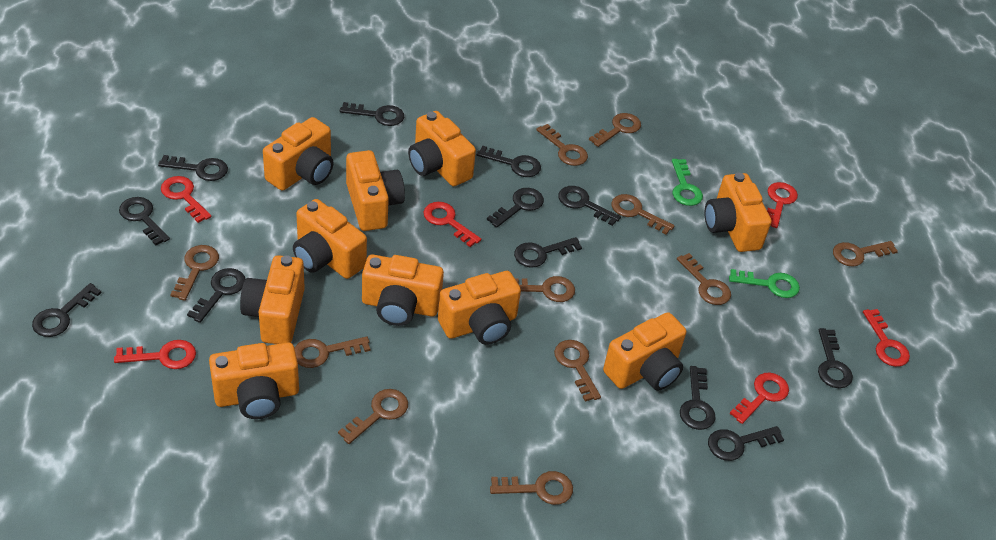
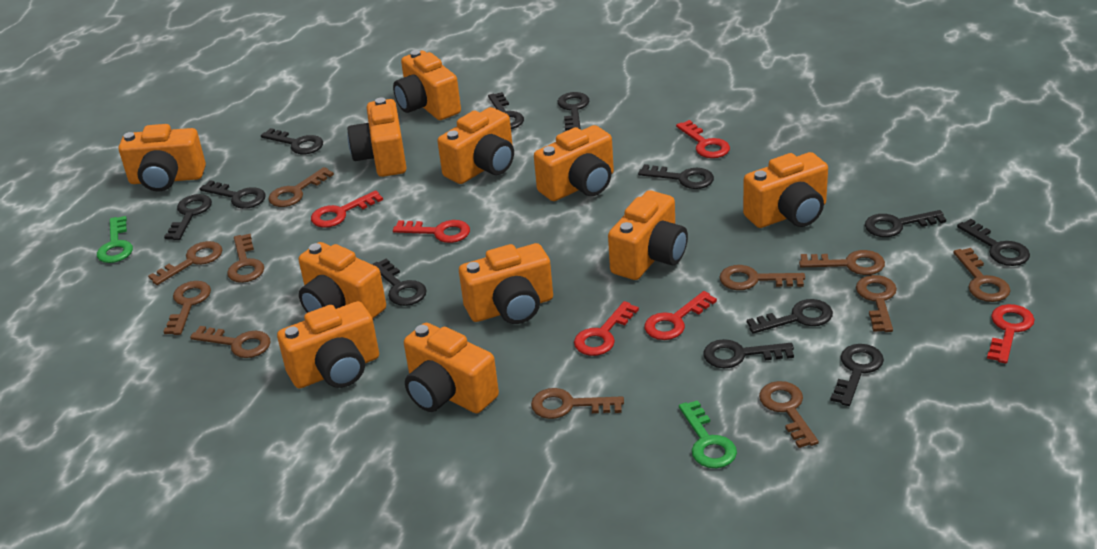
orange camera: [209,343,299,419] [240,255,305,344] [263,117,334,191] [293,199,367,279] [346,150,405,231] [362,254,444,326] [408,111,476,186] [438,271,521,345] [603,312,686,391] [704,173,771,252] = 10 -> [119,124,206,191] [277,301,379,388] [299,242,386,318] [347,98,407,177] [393,50,461,120] [404,323,499,413] [438,107,514,184] [459,243,553,324] [534,125,614,201] [608,190,688,280] [743,152,828,228] = 11

